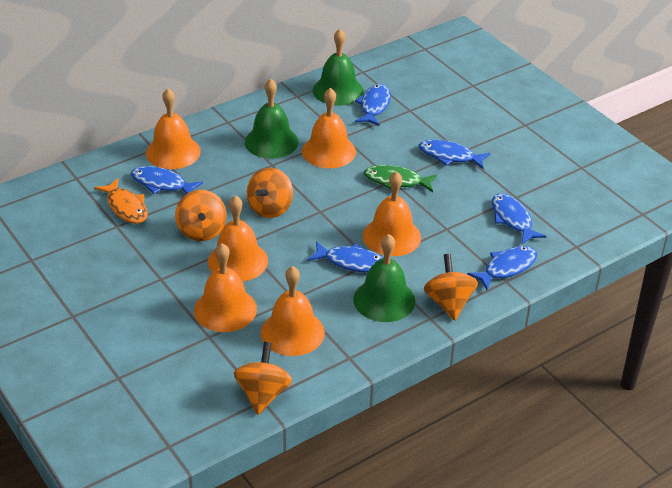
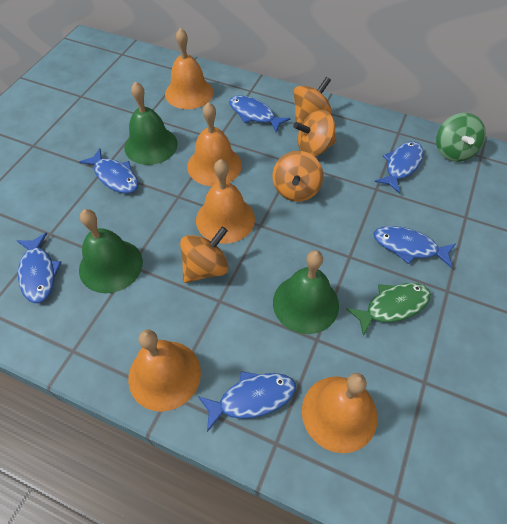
green spinning top: none = 0 -> [436,113,486,162] = 1
orange bell: [146,88,201,169] [194,243,257,332] [208,195,268,282] [261,266,325,356] [302,88,356,168] [363,171,421,256] = 6 -> [128,330,201,412] [165,28,213,109] [187,102,242,186] [196,159,255,244] [302,373,378,453] = 5
orange fish: [94,178,148,224] = 1 -> none = 0

